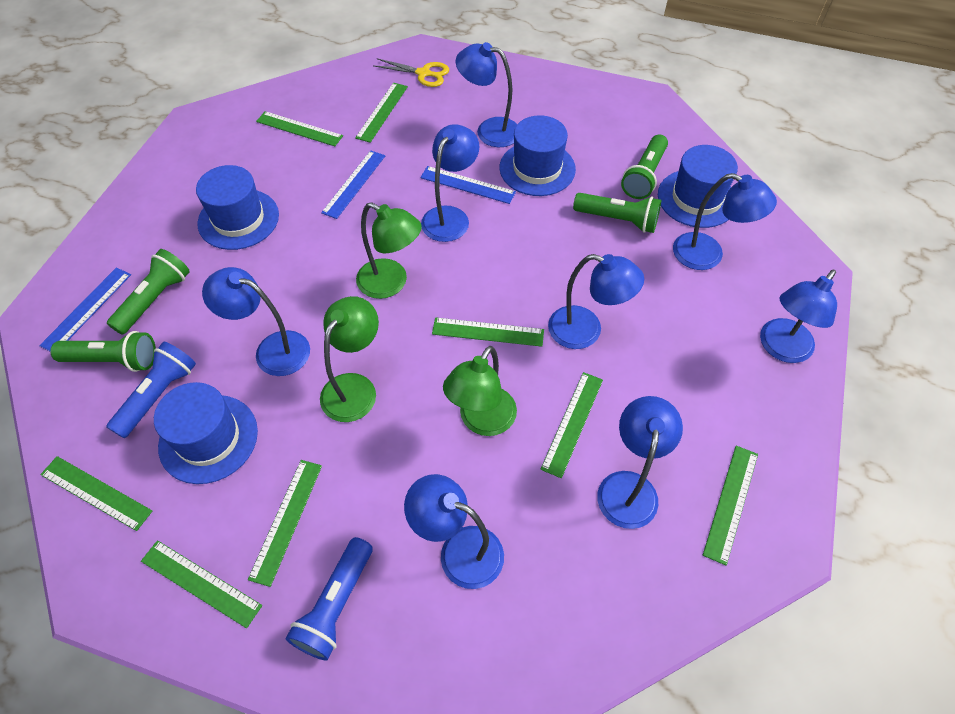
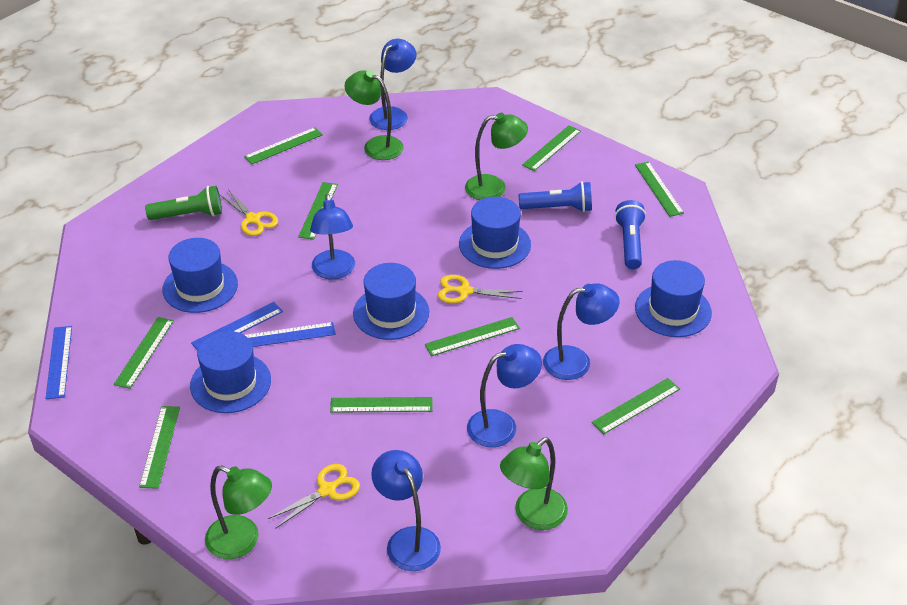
blue hat: [154,382,258,484] [196,165,279,250] [500,115,576,196] [658,145,738,228] = 4 -> [162,238,238,313] [190,331,271,413] [353,263,429,340] [459,197,531,269] [635,260,712,337] = 5
blue lamp: [202,267,310,376] [404,474,504,589] [421,124,480,242] [456,42,517,147] [548,254,644,349] [597,396,683,529] [673,173,777,270] [760,270,837,363] = 8 -> [310,194,355,279] [369,39,417,130] [371,450,441,571] [467,344,542,447] [543,283,620,380] = 5
green flashlight: [50,331,156,372] [107,249,190,335] [573,193,661,233] [621,134,668,199] = 4 -> [145,186,222,220] = 1
green lamp: [320,296,379,422] [356,202,422,299] [443,346,517,436] = 3 -> [205,465,272,559] [345,70,404,160] [465,113,528,200] [500,437,568,530] = 4
green ruler: [40,456,152,531] [141,540,262,628] [248,460,322,587] [256,111,343,146] [355,83,408,143] [432,317,544,347] [541,372,603,478] [703,446,758,565] = 8 -> [114,317,174,389] [139,406,180,489] [244,127,323,164] [298,182,338,240] [330,397,432,413] [425,317,520,356] [522,125,581,171] [592,378,680,434] [635,162,684,217] = 9
yellow scissors: [373,58,449,87] = 1 -> [219,189,278,236] [268,464,360,529] [438,275,523,303] = 3

